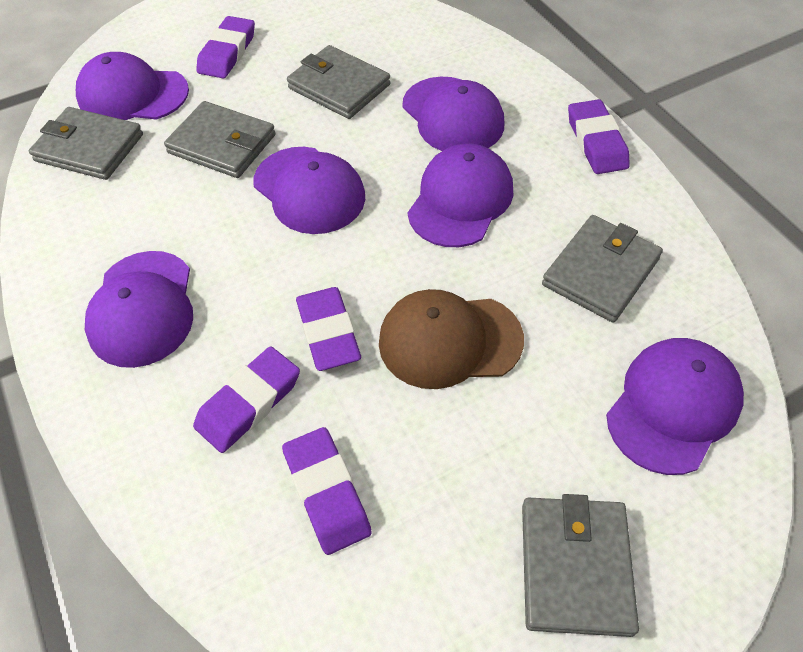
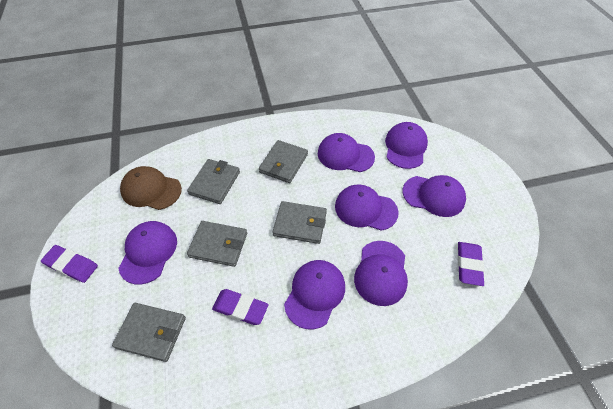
purple cap: [76,52,189,120] [85,251,193,368] [254,147,365,234] [402,77,504,151] [408,143,513,247] [606,338,744,475] = 6 -> [118,221,177,285] [284,260,345,329] [318,133,375,172] [335,184,399,231] [354,241,408,306] [385,122,428,169] [403,175,466,217] = 7
purple eraser: [193,346,300,453] [196,16,255,78] [282,427,372,555] [296,287,361,371] [568,99,630,174] = 5 -> [41,245,98,283] [212,289,268,325] [457,242,485,286] = 3

